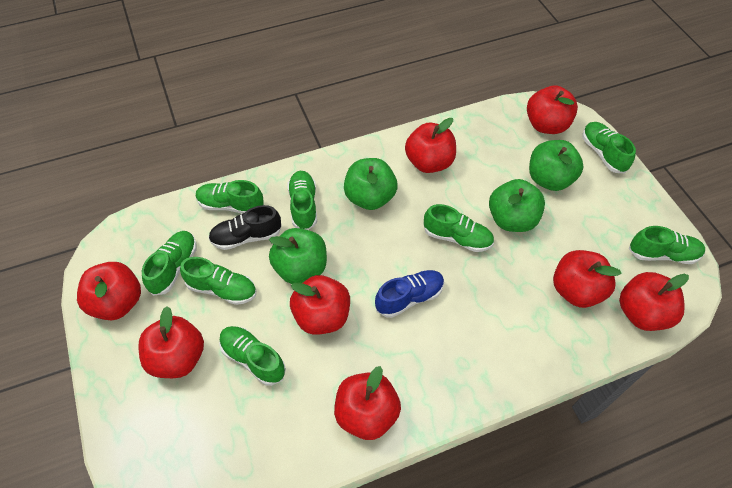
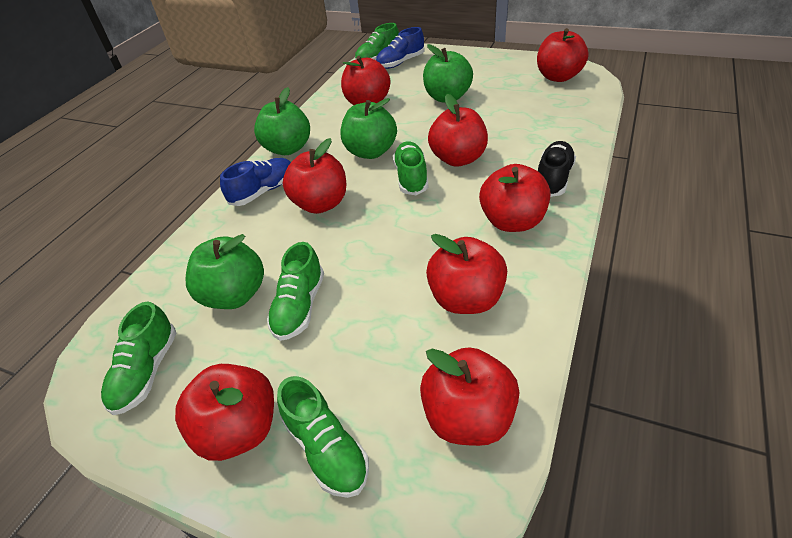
blue shoe: [375,270,444,318] = 1 -> [220,158,291,206] [376,27,425,69] = 2
green shoe: [142,231,197,296] [180,257,256,305] [196,180,264,214] [219,326,286,386] [287,171,317,230] [423,204,494,252] [582,122,636,173] [629,226,705,264] = 8 -> [101,302,176,415] [267,242,324,341] [277,376,369,498] [355,23,399,60] [393,141,428,195] = 5

